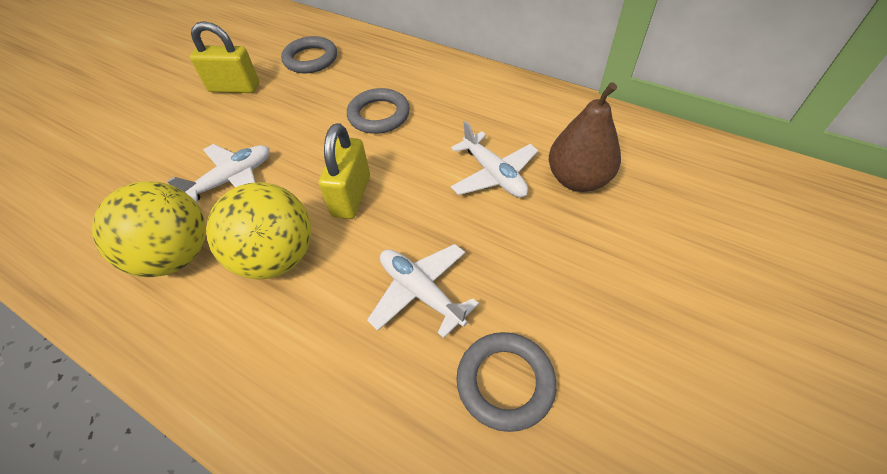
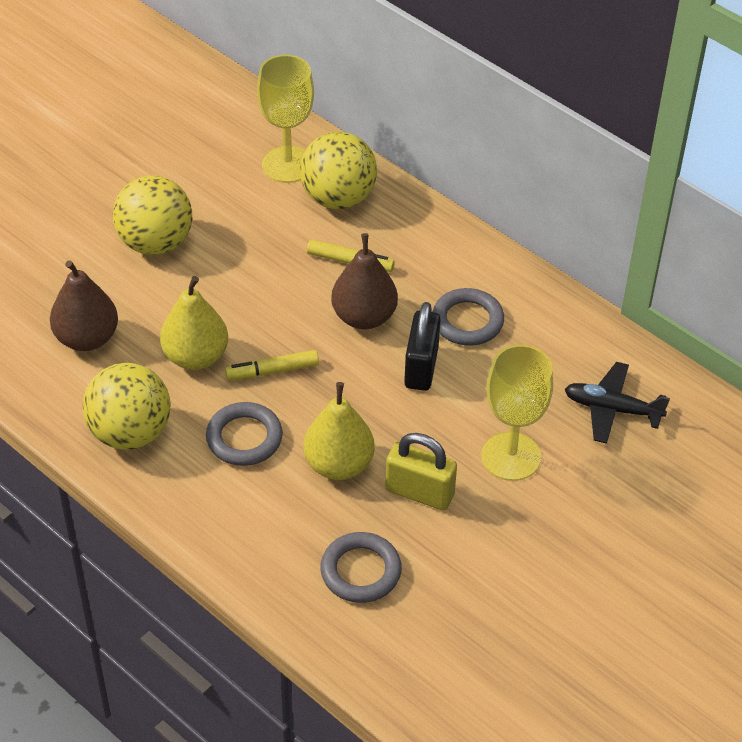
black padlock: none = 0 -> [404,302,441,391] = 1
black plane: none = 0 -> [565,362,670,444] = 1
brown pear: [549,82,621,192] = 1 -> [50,260,118,351] [331,233,398,329] = 2
white plane: [167,144,270,204] [367,244,479,338] [451,121,538,198] = 3 -> none = 0
yellow ball: [92,181,206,277] [206,182,312,279] = 2 -> [83,363,170,450] [113,175,192,255] [300,132,377,209] = 3
yellow goblet: none = 0 -> [257,55,314,183] [481,345,553,481] = 2
yellow marker: none = 0 -> [225,350,319,380] [307,240,395,272] = 2
yellow padlock: [190,21,259,93] [319,123,370,219] = 2 -> [385,433,457,510] = 1
yellow pear: none = 0 -> [160,276,228,370] [303,382,375,480] = 2

